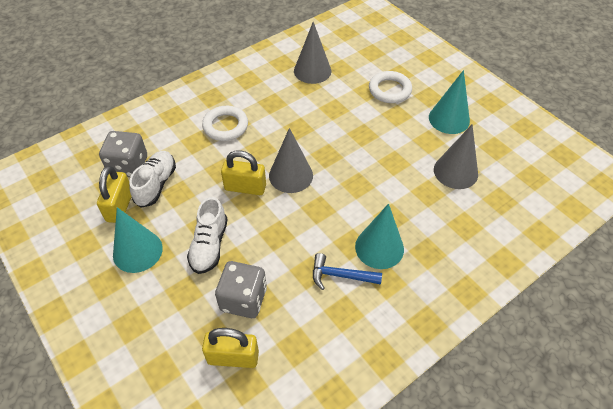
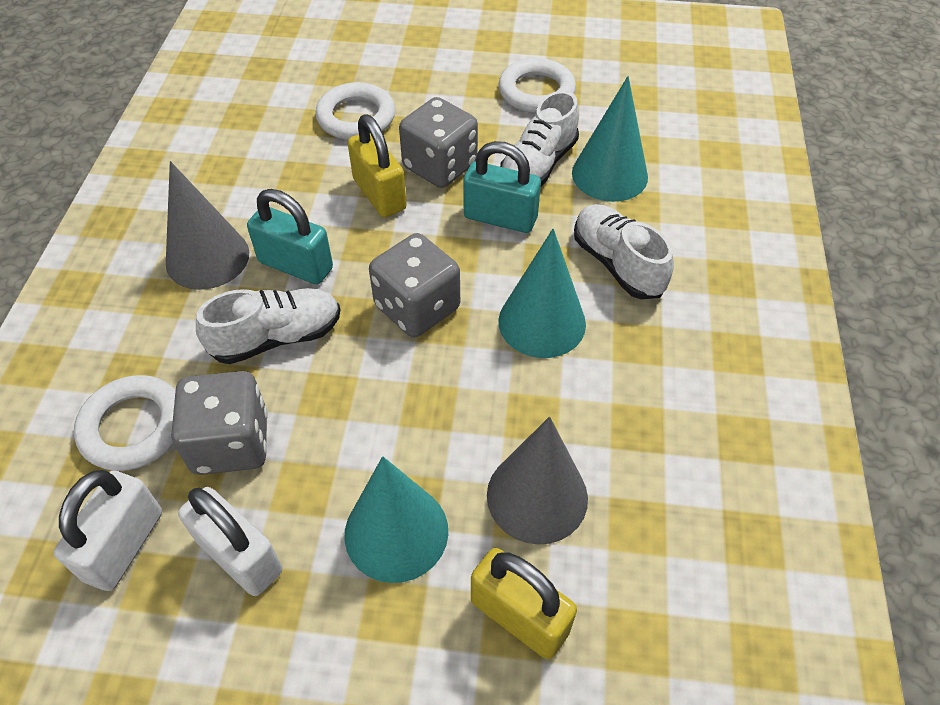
blue hammer: [313,253,382,290] = 1 -> none = 0
grey cone: [269,128,313,193] [294,22,331,84] [434,124,478,189] = 3 -> [166,161,249,290] [487,416,588,545] = 2
grey dice: [99,131,147,177] [215,261,267,318] = 2 -> [171,371,268,475] [369,233,460,337] [399,97,478,188] = 3
turquoise padlock: none = 0 -> [247,189,333,285] [463,141,541,233] = 2
white padlock: none = 0 -> [54,470,162,591] [178,487,283,596] = 2
white ring: [202,106,248,141] [369,71,412,103] = 2 -> [74,375,176,471] [315,82,395,140] [499,58,576,113] = 3
white shoe: [129,151,176,208] [187,197,228,274] = 2 -> [196,288,340,364] [500,90,579,186] [574,204,674,299] = 3
yellow padlock: [97,166,132,223] [202,328,259,368] [221,150,266,195] = 3 -> [348,115,407,217] [471,548,577,659] = 2

